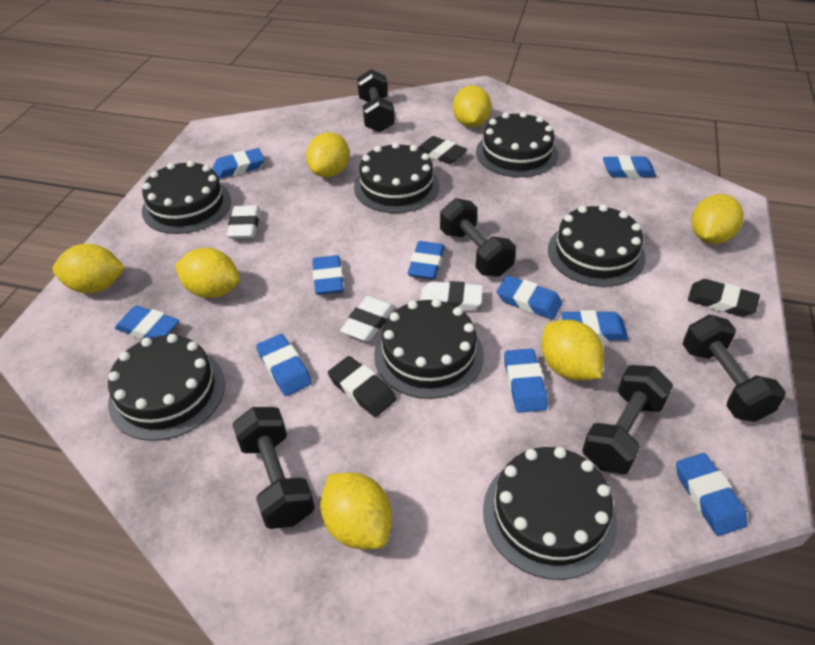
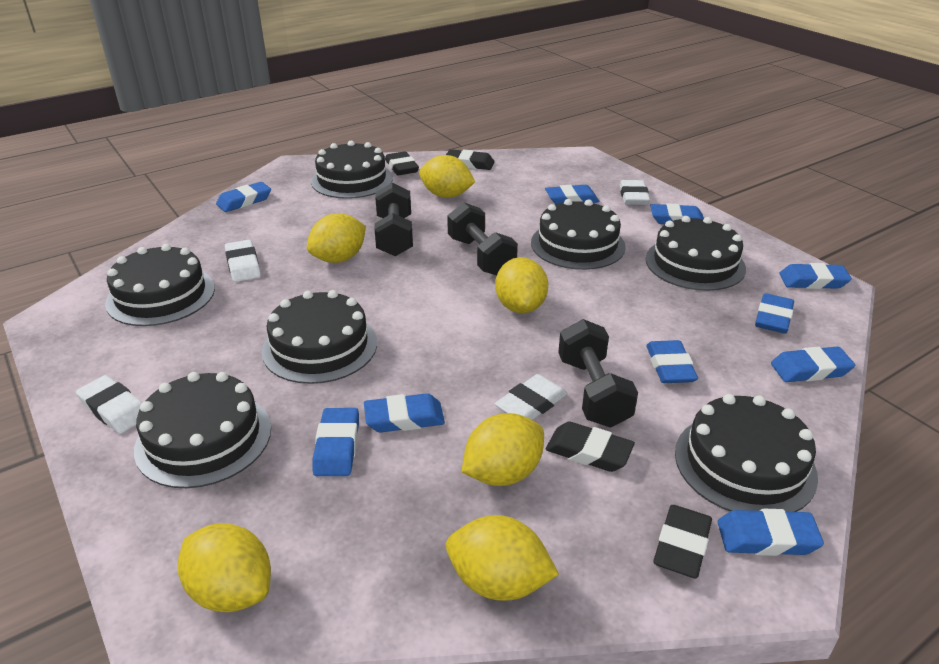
black dumbbell: [232,407,315,529] [357,70,395,132] [440,198,516,277] [582,365,673,474] [683,315,786,422] = 5 -> [375,183,413,256] [447,202,518,275] [558,319,638,427] = 3
black eraser: [328,356,396,417] [418,136,467,164] [688,279,760,317] = 3 -> [385,151,419,175] [446,149,494,170] [545,422,635,472] [653,505,712,578] = 4
white eraser: [227,205,260,239] [340,296,395,342] [420,281,483,311] = 3 -> [76,375,143,434] [225,240,261,282] [495,374,568,420] [620,180,650,205] = 4
yellow lemon: [52,244,125,293] [175,248,240,298] [306,132,349,177] [320,472,392,550] [453,85,491,128] [542,320,604,381] [692,194,744,244] = 7 -> [178,523,271,612] [307,213,366,263] [419,155,475,198] [446,515,559,601] [462,413,544,486] [495,257,548,313] = 6

